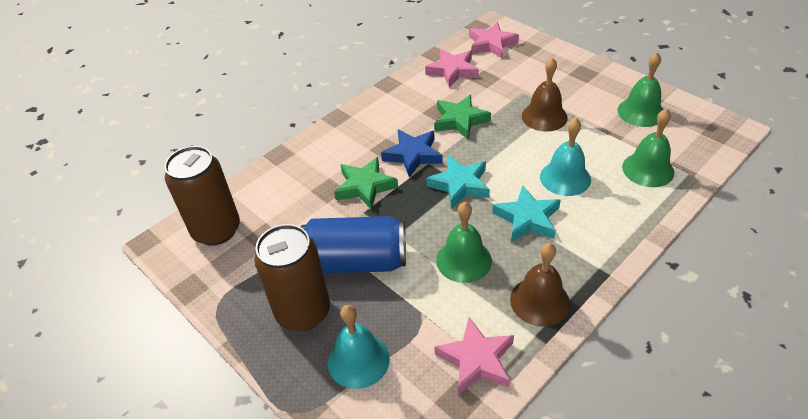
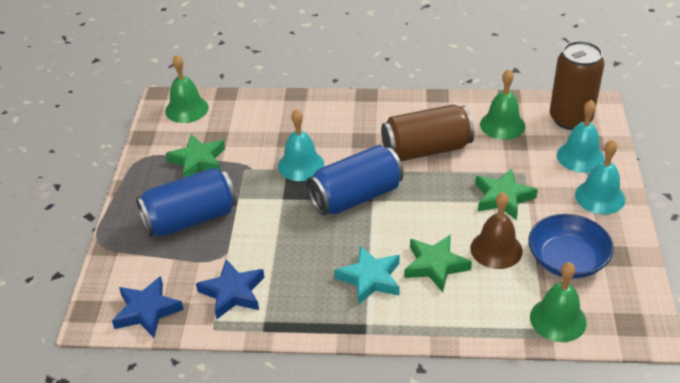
blue bowl: none = 0 -> [528,214,614,278] = 1
blue can: [300,216,406,273] = 1 -> [136,168,237,237] [307,145,403,215] = 2
blue star: [381,129,443,178] = 1 -> [112,276,184,338] [196,259,265,319] = 2
brown bell: [510,243,570,326] [522,58,568,132] = 2 -> [471,192,523,269] = 1
green star: [334,157,398,210] [434,95,491,140] = 2 -> [166,134,225,177] [404,234,472,292] [475,168,538,220] = 3
pink star: [425,49,479,88] [434,317,514,395] [469,22,519,58] = 3 -> none = 0
turquoise bell: [328,305,390,389] [540,118,591,196] = 2 -> [278,109,324,181] [557,100,605,173] [575,139,625,214] = 3
turquoise star: [426,155,490,208] [492,185,561,242] = 2 -> [335,245,400,305] = 1

